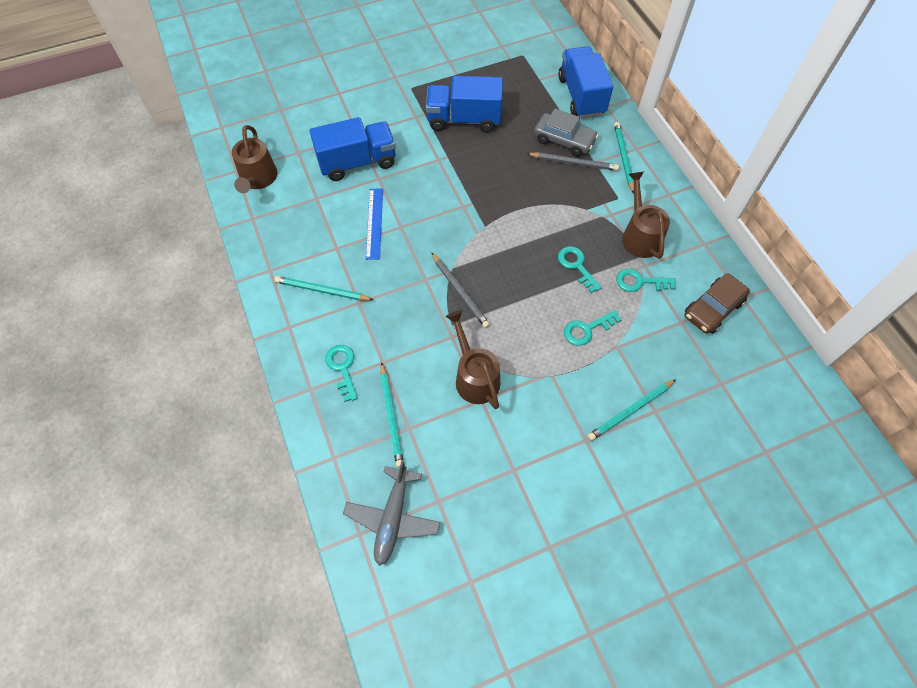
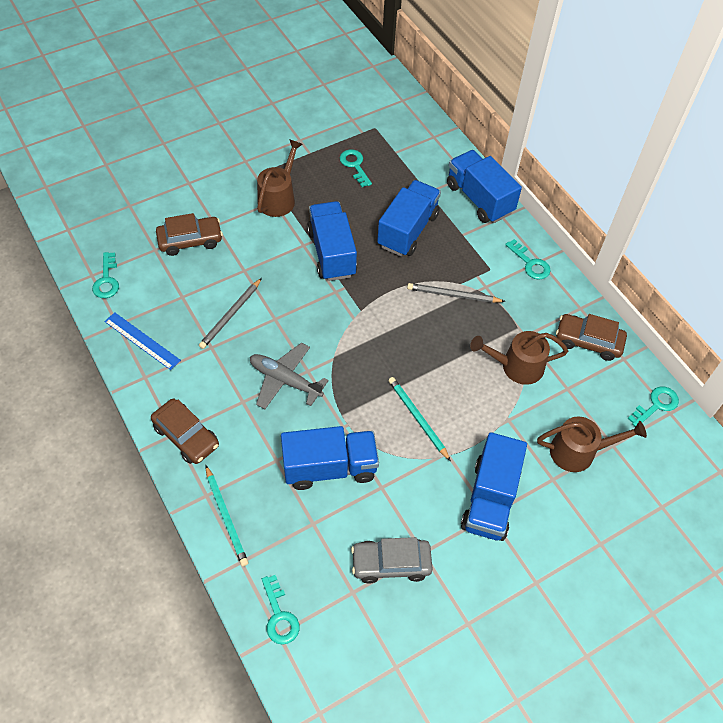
blue truck: [310,117,396,181] [426,76,503,133] [558,46,613,118] = 3 -> [281,426,379,490] [307,201,357,281] [377,180,441,256] [447,150,522,223] [461,432,527,541] = 5
brown car: [685,273,750,334] = 1 -> [151,399,219,464] [156,213,223,256] [556,314,627,361] = 3
turquoise key: [325,345,358,402] [558,246,602,293] [564,310,621,346] [616,269,676,292] = 4 -> [92,252,119,298] [262,575,299,645] [340,149,372,187] [505,239,551,280] [628,387,679,427] = 5
turquoise pencil: [274,276,374,300] [380,362,403,468] [587,379,676,441] [614,122,634,194] = 4 -> [206,466,248,566] [388,377,451,461] = 2

